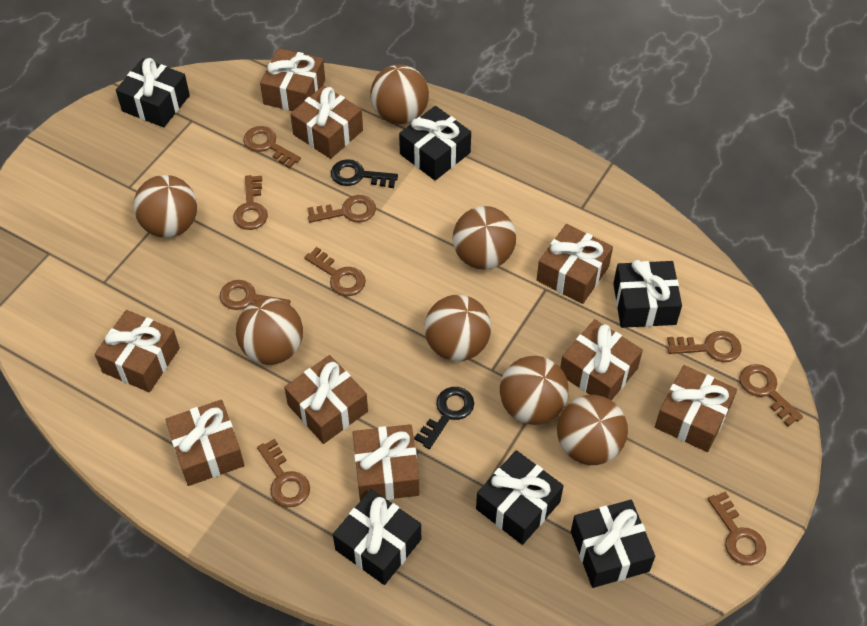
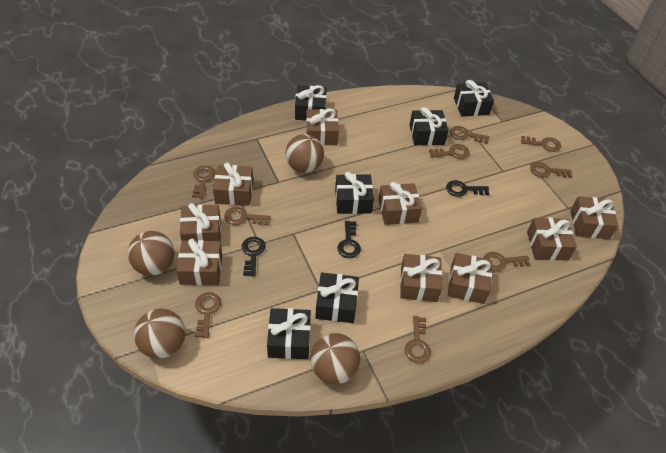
black key: [331,159,398,188] [414,387,474,449] = 2 -> [242,237,265,276] [337,221,361,258] [446,180,489,197] = 3
brown ball: [133,175,197,238] [236,298,303,365] [370,65,429,124] [424,295,491,361] [453,206,516,270] [500,356,569,425] [557,395,628,465] = 7 -> [128,231,175,276] [134,309,185,359] [285,134,324,173] [310,333,360,384] = 4

